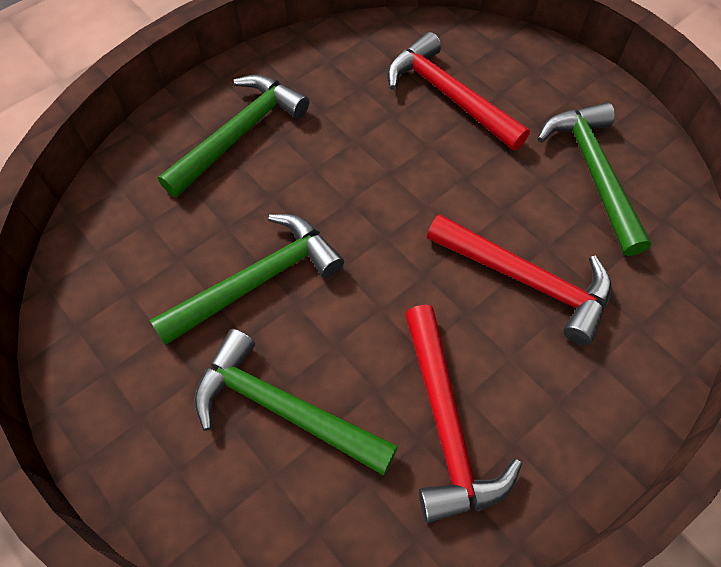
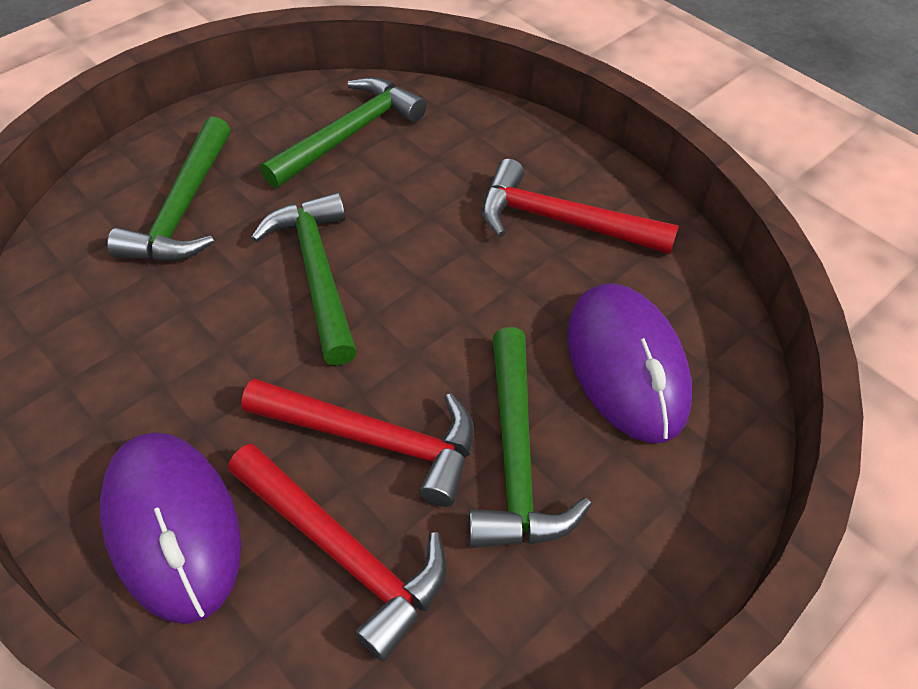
purple mouse: none = 0 -> [100,432,241,624] [567,283,692,443] = 2

